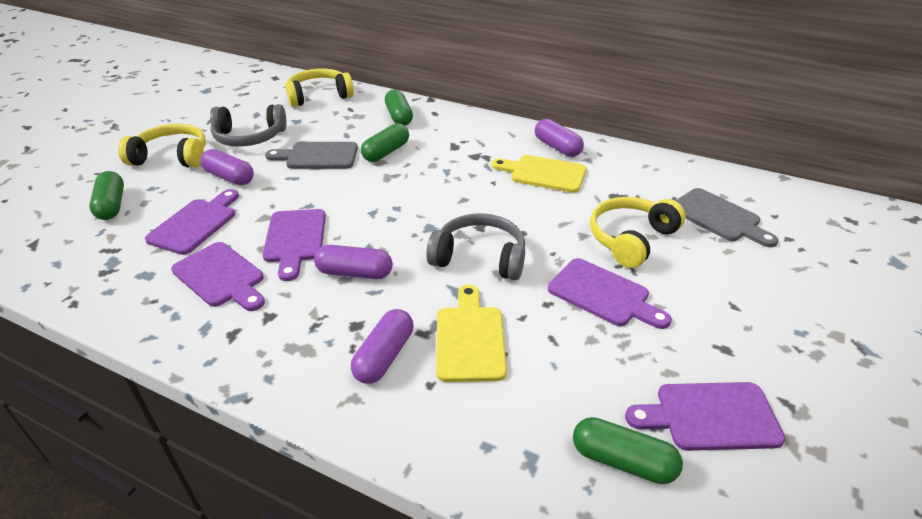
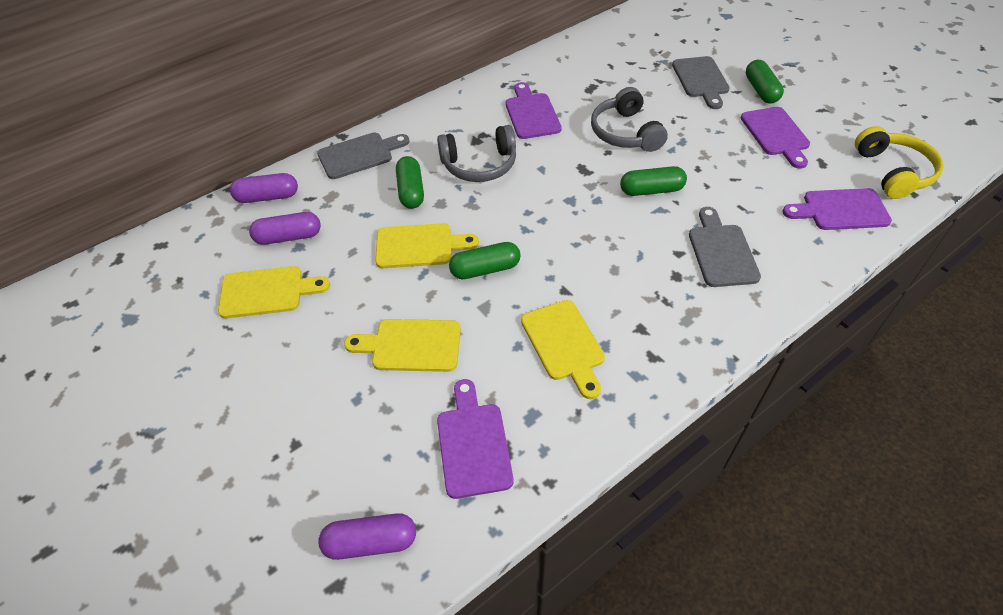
grey cutting board: [265,142,358,169] [675,188,779,247] = 2 -> [317,133,409,179] [672,56,730,109] [689,207,761,287] = 3
purple capsule: [200,149,254,185] [314,245,393,279] [351,309,413,384] [535,119,584,157] = 4 -> [230,173,298,203] [249,212,321,245] [318,513,416,560] = 3
purple cutting board: [145,189,239,255] [171,242,265,311] [262,209,326,281] [548,258,672,329] [625,382,785,451] = 5 -> [437,379,513,499] [506,82,562,139] [741,107,810,169] [783,188,892,230] = 4
yellow cutting board: [436,285,507,382] [491,155,587,193] = 2 -> [218,266,330,318] [344,319,461,372] [375,223,479,268] [521,300,605,399] = 4
yellow headphones: [118,123,206,168] [285,69,354,107] [590,197,685,268] = 3 -> [855,126,943,199] = 1

